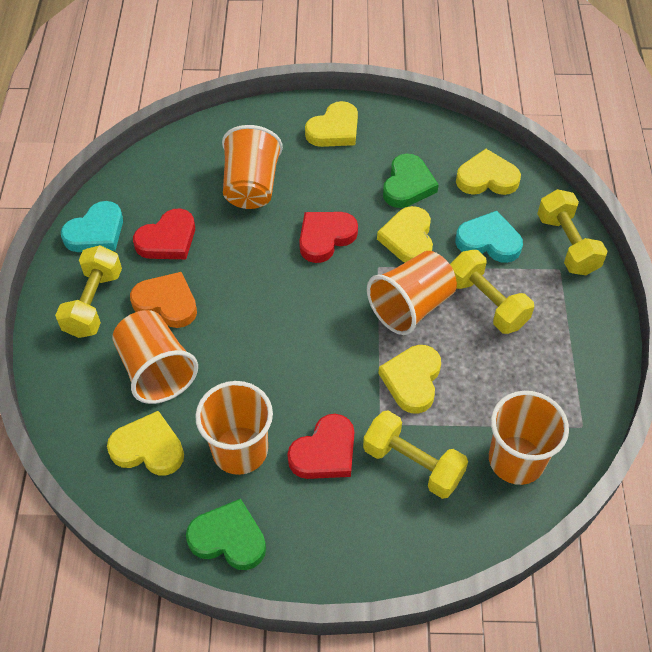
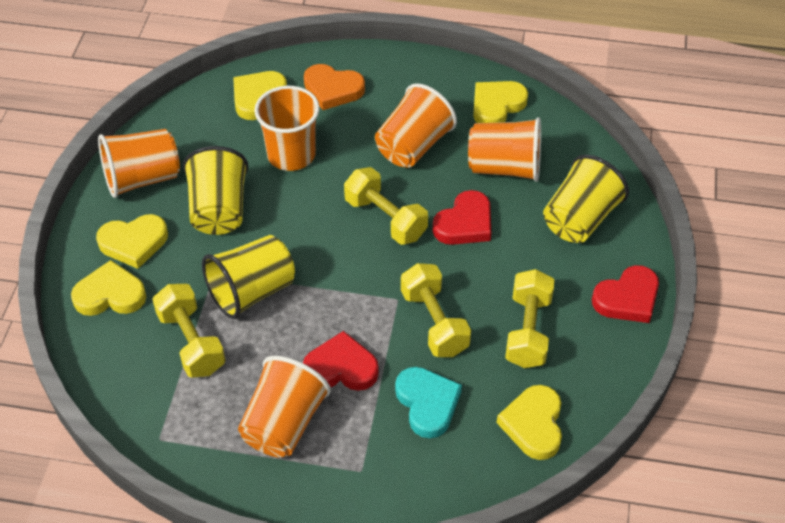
green heart: [186,499,266,570] [383,154,439,208] = 2 -> none = 0
turquoise heart: [61,201,123,252] [455,211,523,263] = 2 -> [395,367,462,438] = 1
yellow cup: none = 0 -> [183,146,249,235] [202,235,295,319] [543,155,629,243] = 3

